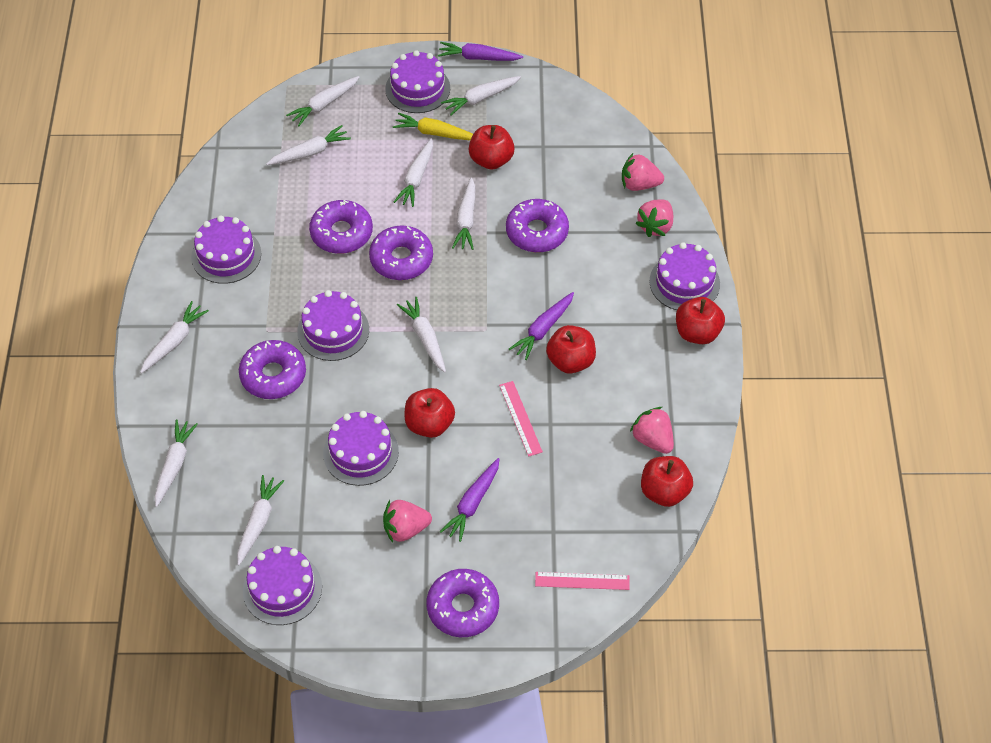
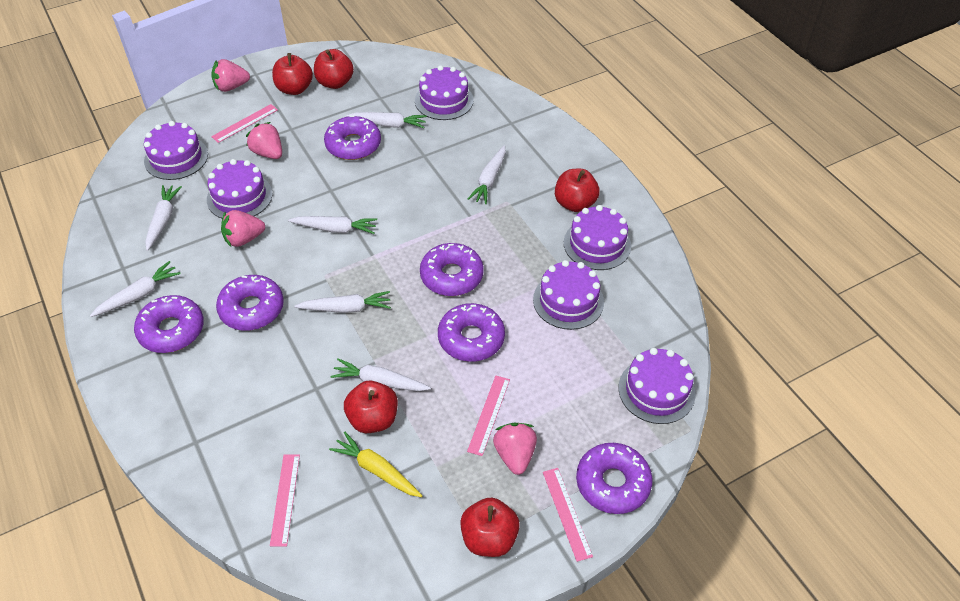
pink ruler: [499,381,543,456] [535,572,630,590] = 2 -> [211,104,278,143] [270,454,300,546] [467,376,510,456] [543,468,593,562] = 4
purple carrot: [438,42,523,61] [440,458,500,542] [509,292,574,360] = 3 -> none = 0
purple donut: [239,340,306,399] [309,200,373,254] [369,225,433,280] [426,569,499,637] [506,199,569,253] = 5 -> [134,295,204,353] [216,275,284,331] [324,116,381,160] [420,243,484,296] [438,303,505,362] [576,443,653,514] = 6
white carrot: [140,301,209,373] [154,419,198,507] [237,475,284,566] [266,125,351,165] [286,76,359,126] [394,138,433,207] [397,297,446,373] [441,76,521,116] [452,177,475,250] = 9 -> [90,261,181,317] [145,185,182,251] [288,216,377,234] [295,291,391,313] [330,359,431,391] [347,112,427,128] [468,146,506,204] = 7

